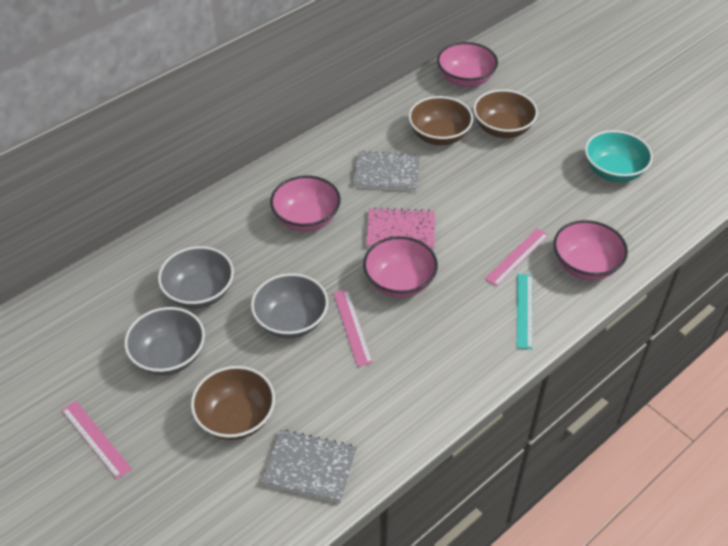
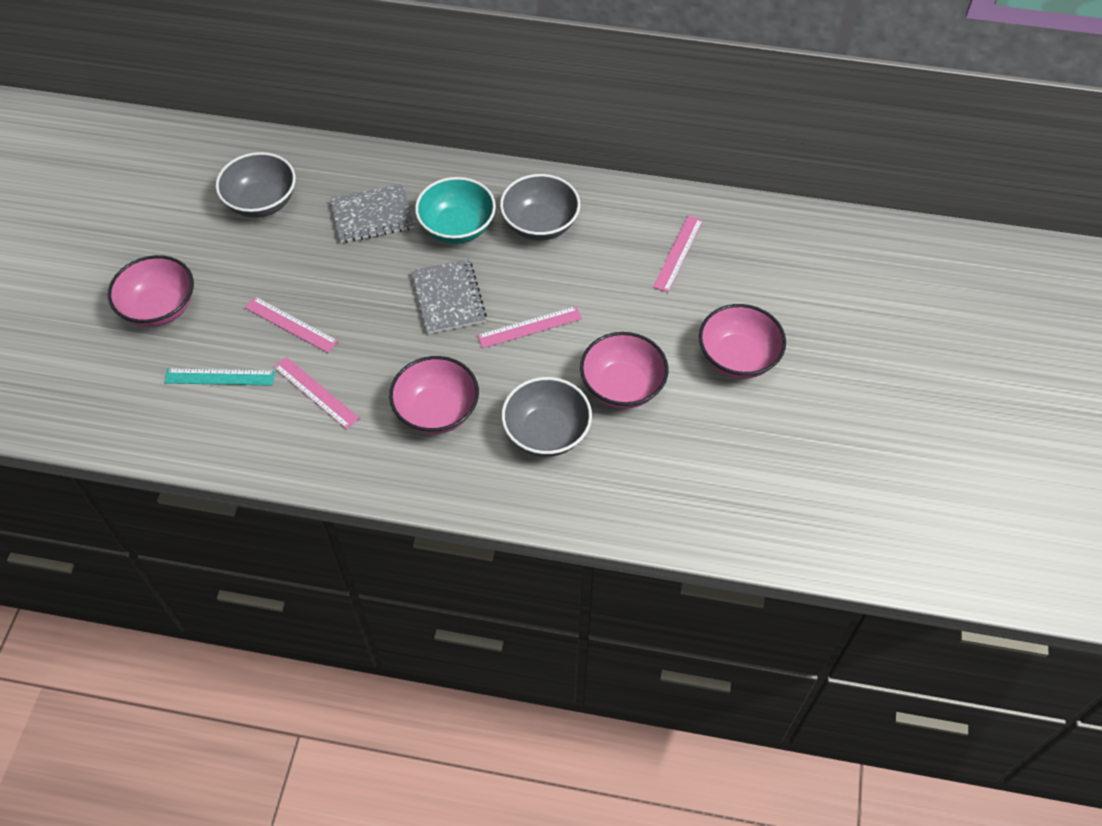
brown bowl: [191,366,275,440] [408,96,473,145] [473,89,538,138] = 3 -> none = 0
pink notebook: [366,207,435,251] = 1 -> none = 0
pink ruler: [62,401,132,479] [333,289,373,367] [485,228,549,286] = 3 -> [245,296,338,353] [273,357,360,429] [477,306,582,348] [653,215,703,292] = 4

